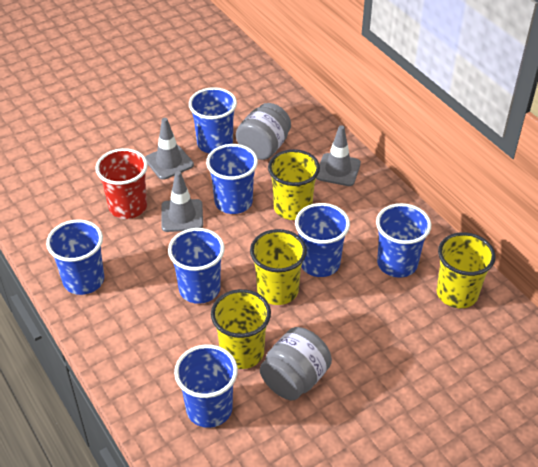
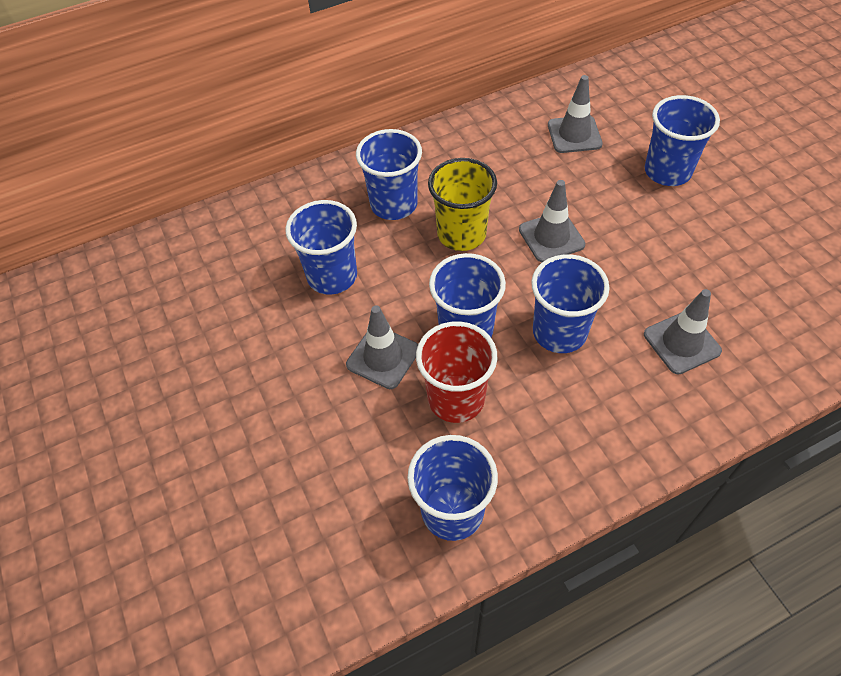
blue cup: [46,219,104,295] [168,228,225,304] [174,344,238,428] [189,87,237,153] [206,144,258,214] [295,203,350,277] [376,203,431,278] = 7 -> [285,200,357,295] [356,129,422,220] [407,435,498,541] [429,253,506,337] [531,254,610,353] [645,95,720,186] = 6
grey jar: [236,103,291,160] [260,327,332,400] = 2 -> none = 0
grey traffic cone: [145,118,194,180] [161,171,203,232] [316,125,361,186] = 3 -> [346,305,418,389] [519,180,585,262] [548,75,603,153] [644,289,722,374] = 4
yellow cup: [211,289,271,369] [250,229,307,305] [268,149,320,220] [437,232,496,308] = 4 -> [428,158,497,251] = 1

